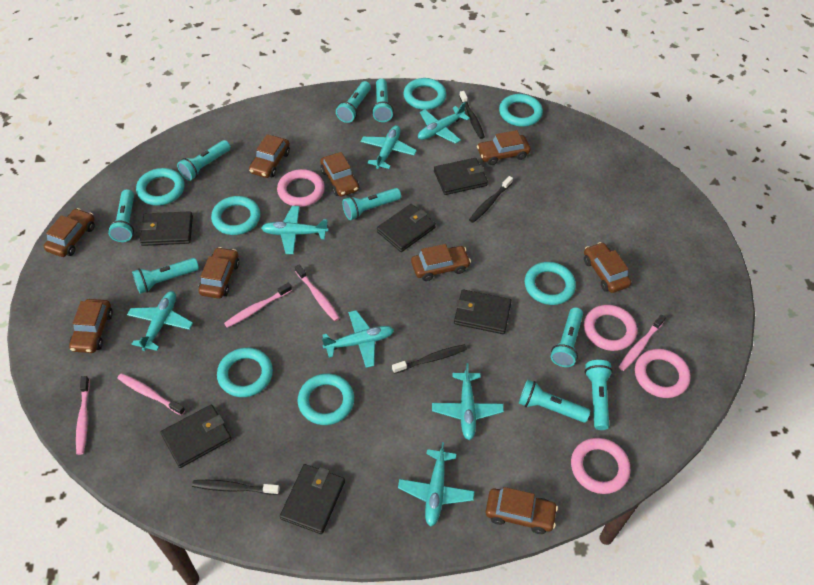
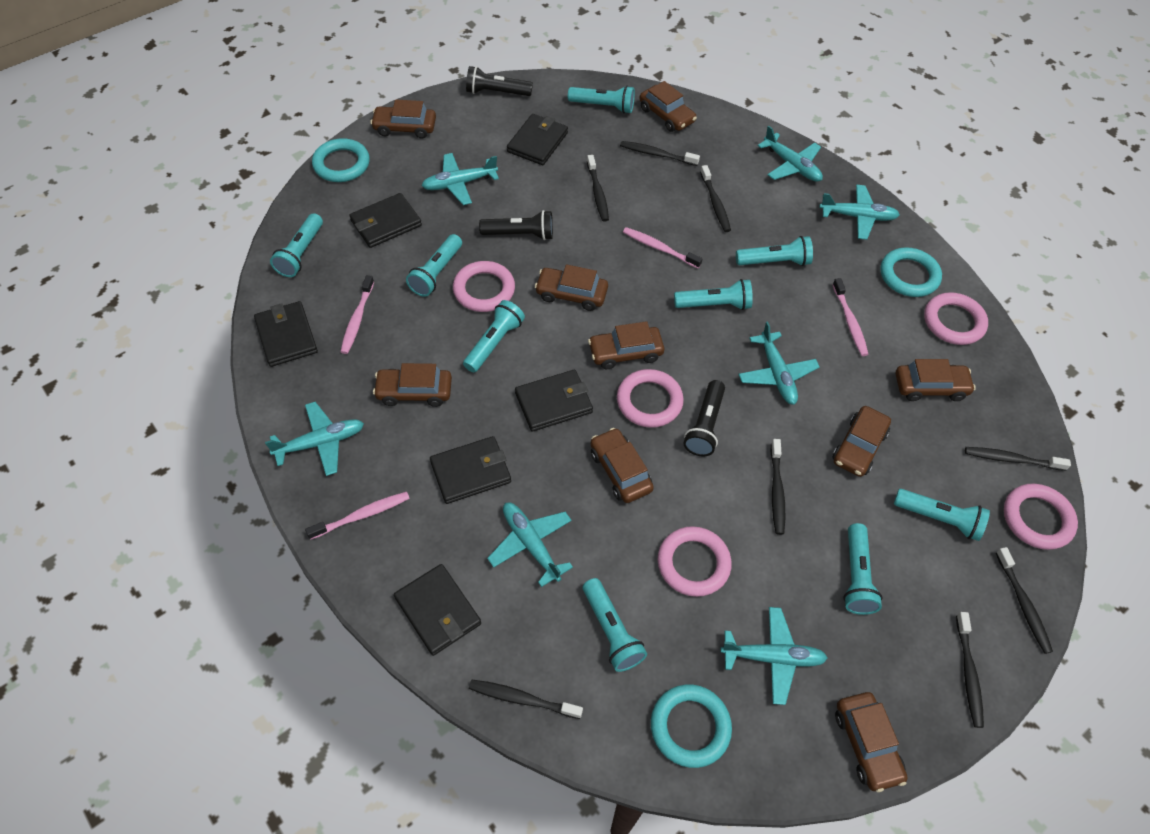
black flashlight: none = 0 -> [466,66,533,96] [479,210,553,240] [684,380,725,457] = 3
black toothbrush: [192,480,280,495] [392,344,467,374] [459,91,485,139] [469,176,513,223] = 4 -> [469,680,583,719] [587,155,609,222] [620,141,700,166] [700,165,731,232] [770,439,785,535] [956,612,984,728] [965,447,1071,471] [996,547,1053,654] = 8
pink ring: [277,169,325,207] [571,438,631,494] [584,305,637,351] [635,349,691,398] = 4 -> [453,261,515,312] [617,369,684,428] [658,526,732,597] [924,292,988,345] [1004,484,1078,550] = 5
pink toothbrush: [76,376,90,455] [117,373,185,415] [224,283,292,328] [295,265,340,321] [619,314,666,371] = 5 -> [305,492,410,540] [340,275,374,354] [623,227,702,268] [833,278,869,356] = 4
turquoise ring: [136,168,184,206] [211,196,260,235] [217,348,273,397] [298,374,354,425] [403,78,446,110] [499,94,543,127] [525,262,576,305] = 7 -> [312,138,370,182] [651,685,732,768] [880,247,942,297] = 3

